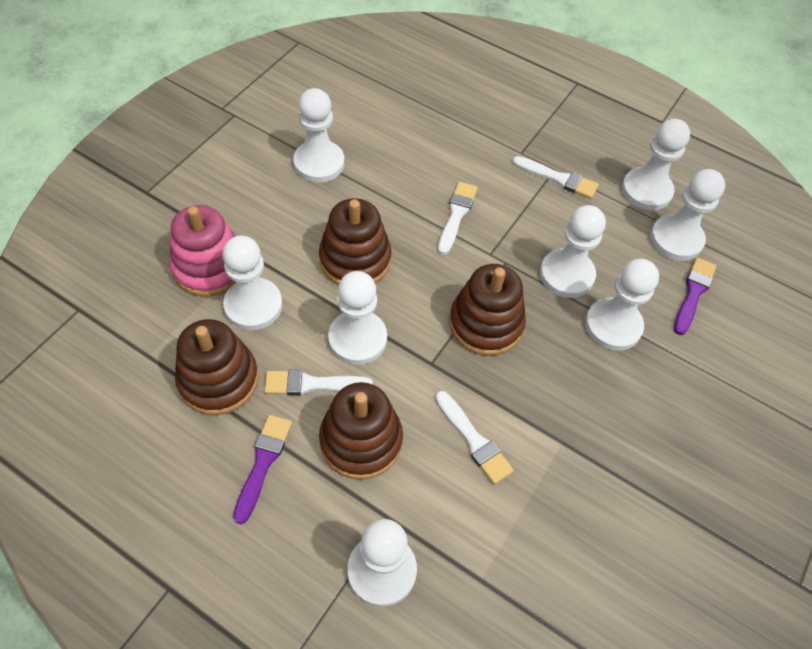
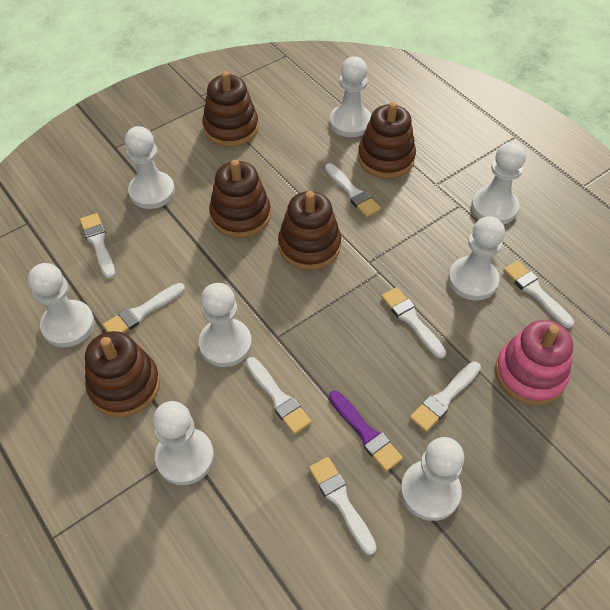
brown stacking toy: [175,319,259,415] [319,198,392,285] [319,382,403,480] [449,264,526,356] = 4 -> [85,331,160,417] [202,71,259,147] [209,160,271,238] [278,191,341,270] [358,101,416,179] = 5
purple brush: [233,415,292,524] [674,257,716,335] = 2 -> [329,391,403,472] = 1
white brush: [265,370,373,395] [435,391,514,484] [438,182,478,255] [512,156,599,199] = 4 -> [80,213,115,279] [103,283,185,333] [246,357,312,434] [309,457,377,555] [325,163,381,217] [381,287,446,359] [410,362,481,432] [503,261,574,328] = 8

